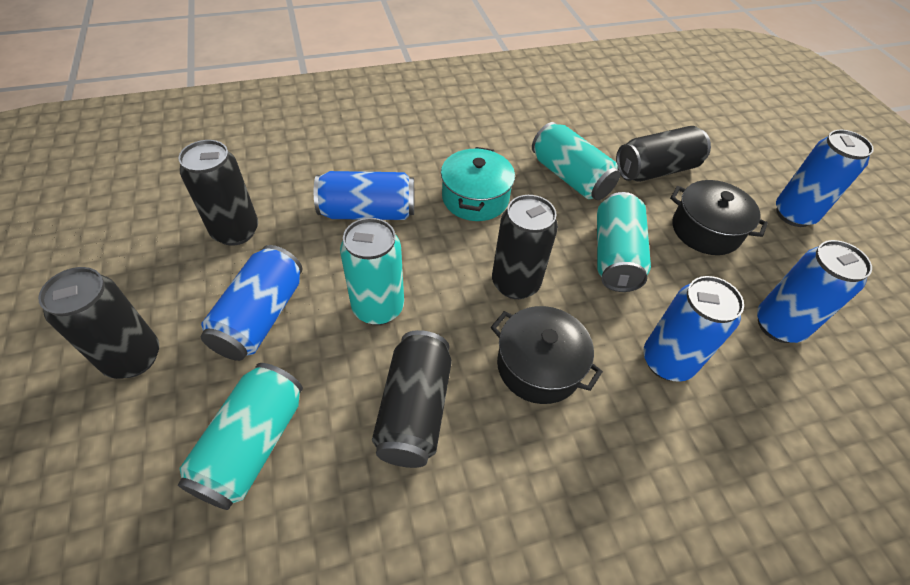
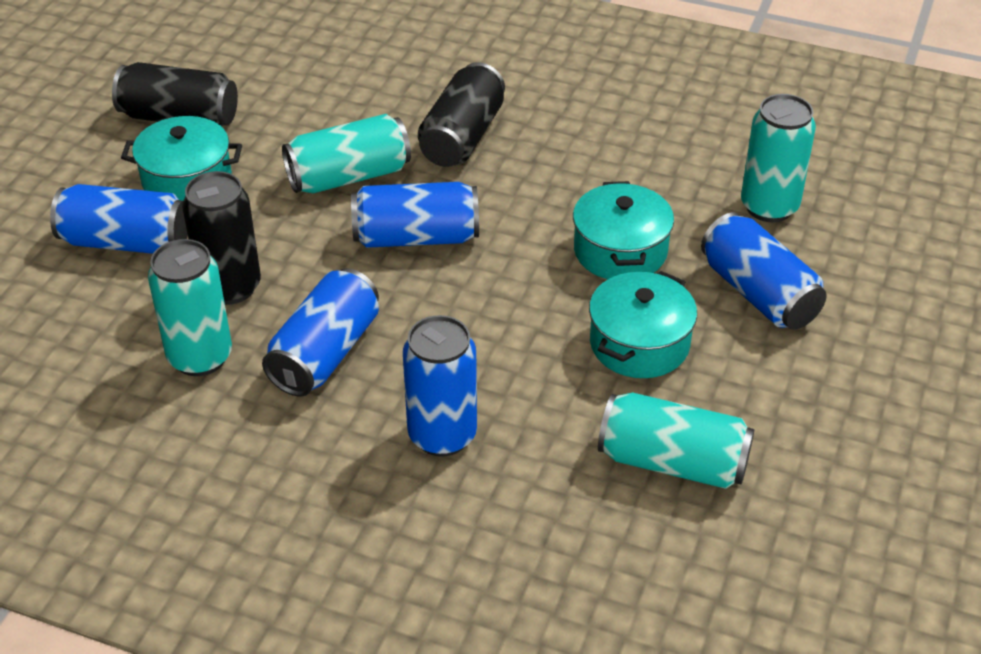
black can: [38,267,159,379] [179,140,258,246] [372,330,452,468] [492,195,558,299] [616,126,711,182] = 5 -> [112,62,238,127] [182,171,261,305] [418,62,505,167] = 3
black pot: [491,306,603,404] [670,180,768,255] = 2 -> none = 0
turquoise pot: [441,147,515,221] = 1 -> [121,116,242,201] [573,181,674,279] [589,271,697,378] = 3

